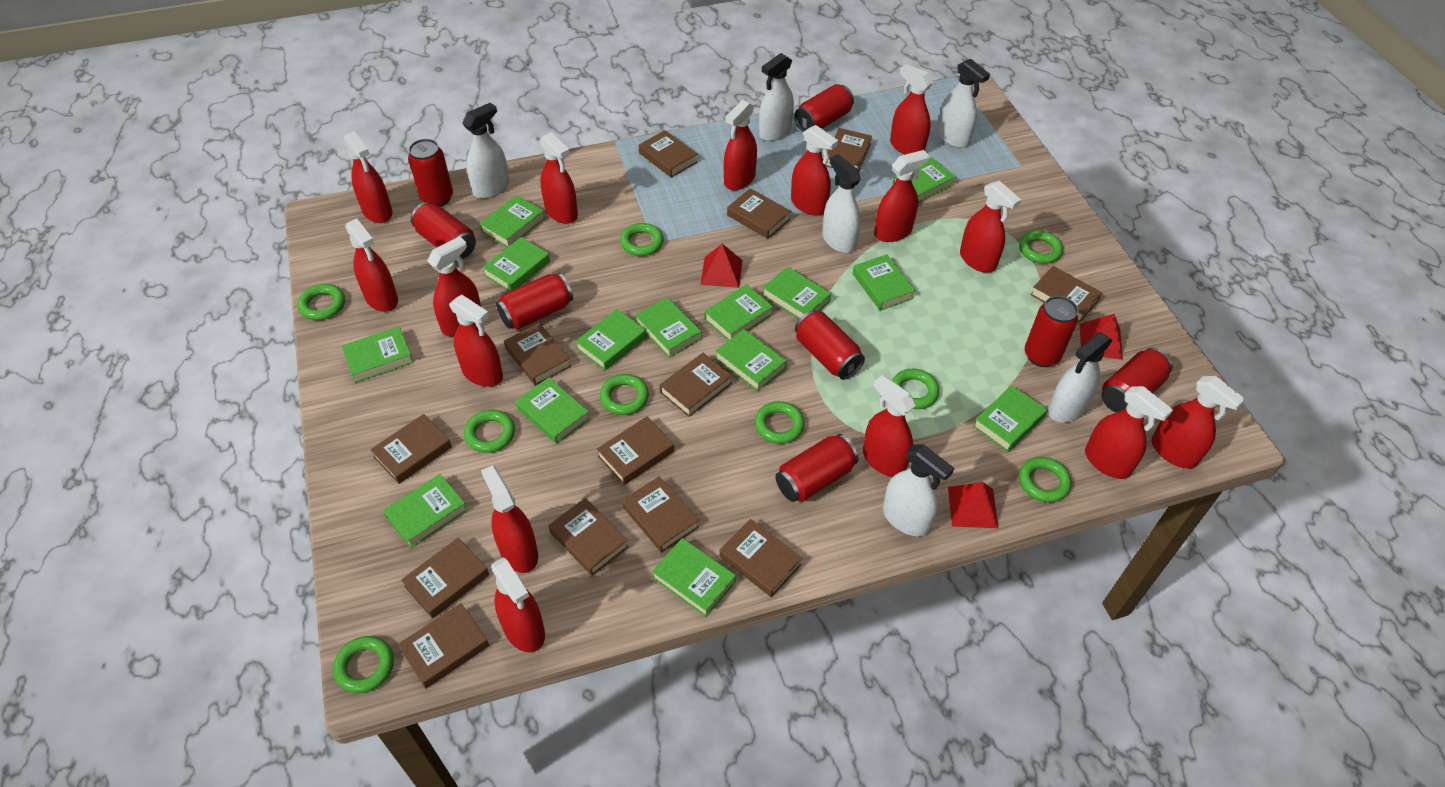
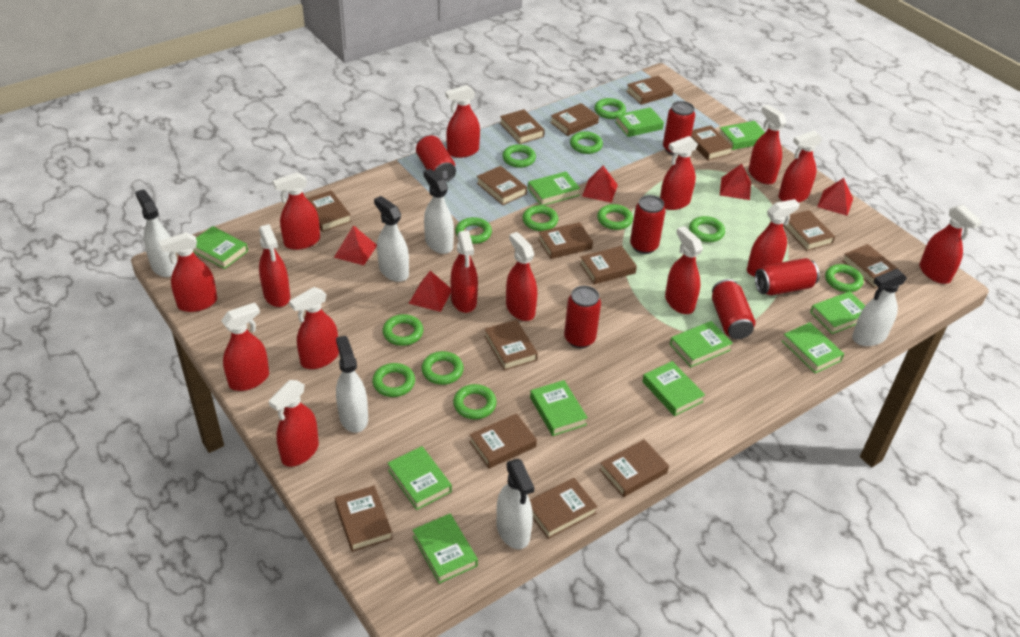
brown book: [370,414,452,484] [397,603,489,689] [401,537,489,619] [504,323,571,386] [548,498,628,576] [597,416,674,485] [622,476,699,553] [639,130,698,178] [660,353,732,417] [719,519,802,597] [727,188,791,239] [825,128,872,172] [1030,266,1102,322] = 13 -> [307,190,351,232] [335,486,393,552] [469,413,537,469] [477,166,527,205] [484,320,538,371] [500,109,545,144] [530,478,598,539] [538,222,593,259] [550,103,599,136] [580,246,637,284] [599,439,669,497] [626,75,674,105] [691,125,733,161] [783,210,835,251] [842,244,898,289] = 15
green book: [342,326,414,383] [383,474,468,548] [480,195,545,247] [482,237,550,292] [516,377,589,444] [575,309,646,370] [635,297,702,358] [652,538,736,617] [704,284,773,341] [715,329,787,392] [762,266,831,319] [852,254,916,311] [893,158,956,203] [973,385,1047,452] = 14 -> [193,226,248,269] [388,446,452,510] [413,513,478,584] [528,172,580,206] [530,380,588,436] [615,107,664,137] [642,361,705,416] [670,321,733,367] [720,121,765,150] [782,322,844,373] [810,291,865,334] = 11
green ring: [298,284,345,320] [333,636,394,693] [464,410,515,453] [600,374,649,415] [620,223,664,256] [755,401,805,444] [892,369,939,409] [1019,230,1063,264] [1019,457,1072,502] = 9 -> [372,363,415,397] [383,314,423,346] [422,351,464,385] [453,384,497,419] [455,217,492,244] [502,144,536,168] [522,205,558,231] [570,131,603,154] [595,98,626,119] [597,204,633,230] [689,216,725,242] [825,264,864,292] = 12
red can: [408,139,453,207] [411,202,476,259] [496,273,573,329] [776,434,859,502] [794,84,854,132] [795,310,865,380] [1025,296,1078,367] [1101,348,1173,413] = 8 -> [416,135,456,182] [564,286,601,348] [630,195,665,254] [663,101,695,156] [712,279,755,339] [755,258,819,295] = 6
red pyramid: [700,244,743,288] [948,482,998,528] [1080,314,1123,360] = 3 -> [334,225,377,265] [409,271,451,312] [582,166,618,203] [720,164,751,200] [817,178,853,216] = 5

